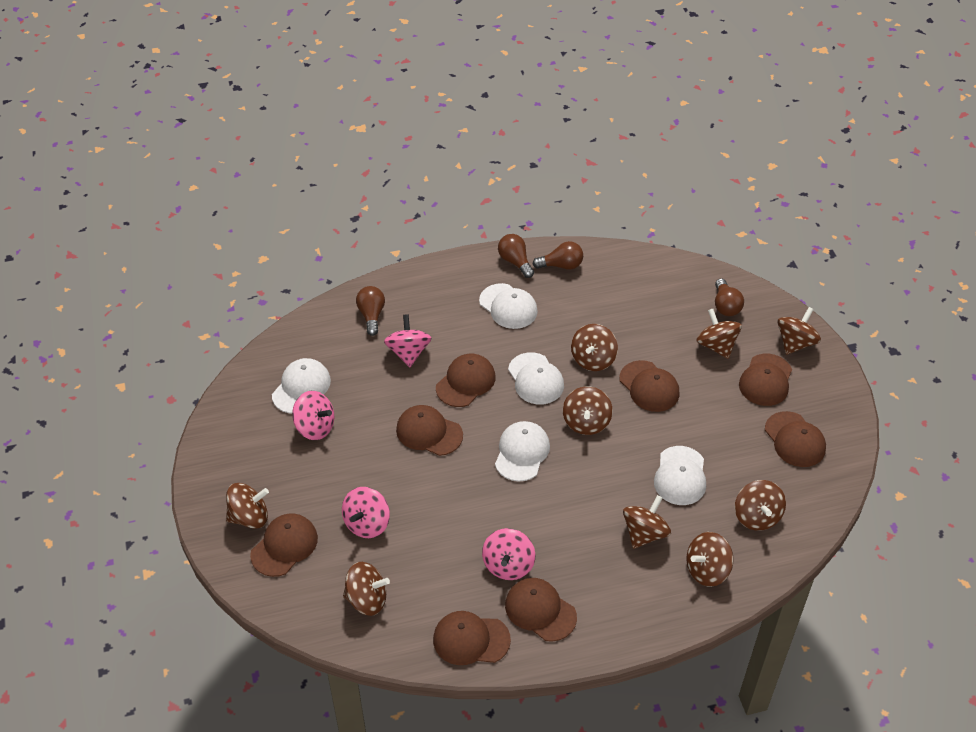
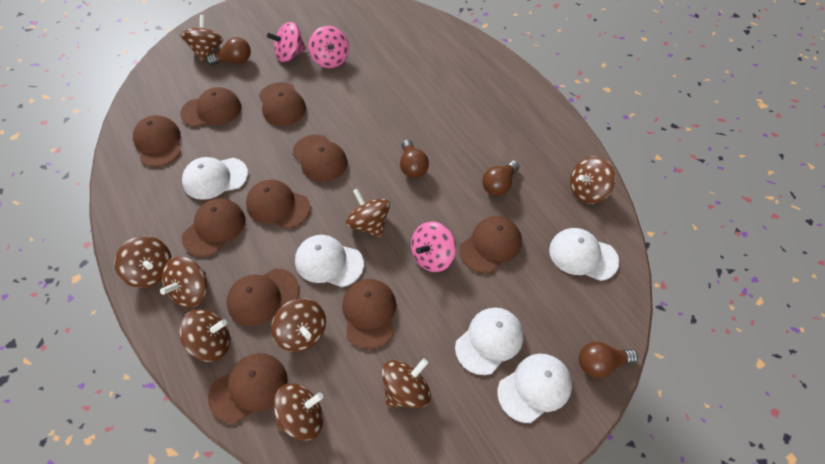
brown cap: [250,514,318,577] [396,405,463,456] [433,611,511,665] [436,354,495,407] [505,578,577,642] [619,360,680,412] [739,354,792,406] [765,411,826,467] = 8 -> [133,115,181,167] [180,87,241,127] [182,198,245,257] [208,353,288,424] [226,268,299,326] [246,180,311,229] [259,82,306,125] [292,135,348,182] [342,279,396,350] [459,216,522,273] = 10
pink spinning top: [292,391,334,440] [342,487,390,538] [384,314,432,367] [482,528,535,580] = 4 -> [267,22,306,62] [308,26,349,68] [411,221,456,272] = 3

